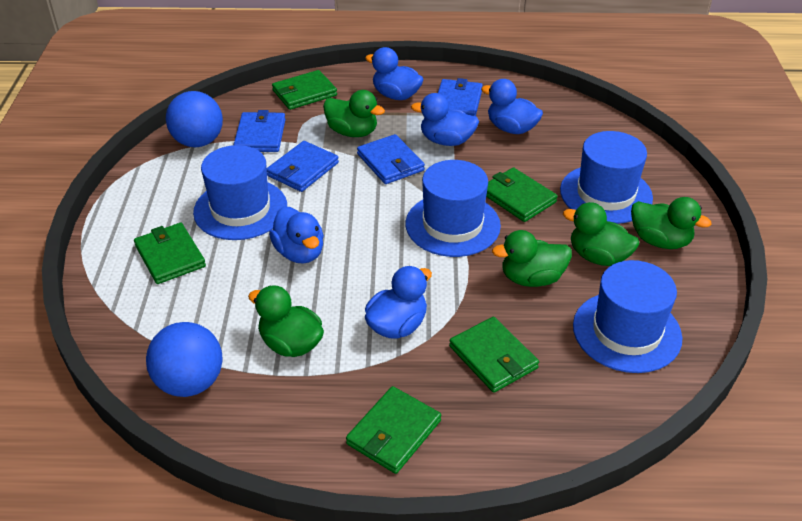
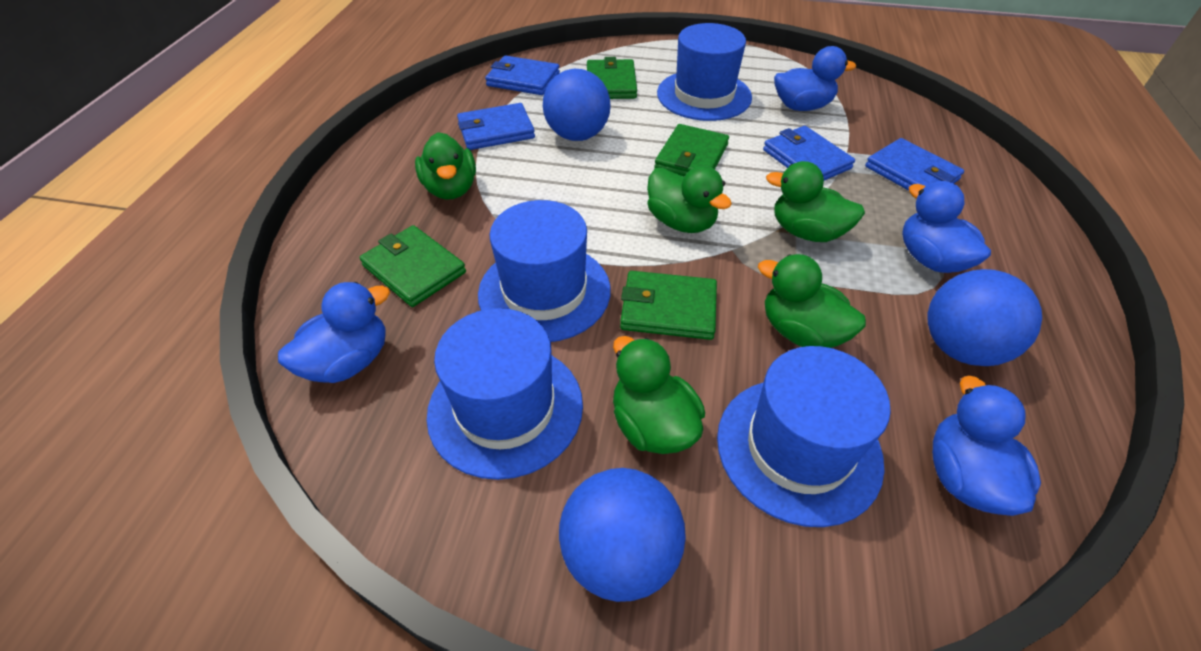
blue ball: [146,322,223,397] [166,91,223,147] = 2 -> [543,69,611,141] [559,468,686,602] [928,269,1042,366] = 3
blue duck: [269,206,324,264] [365,47,424,100] [365,266,432,339] [411,93,479,146] [481,79,543,134] = 5 -> [278,282,390,383] [774,46,856,111] [902,181,991,273] [932,376,1041,516] = 4
green wallet: [134,223,206,284] [272,70,337,110] [346,386,441,474] [449,317,539,393] [486,167,558,222] = 5 -> [360,225,466,307] [587,57,637,99] [620,271,717,340] [654,124,729,177] = 4

